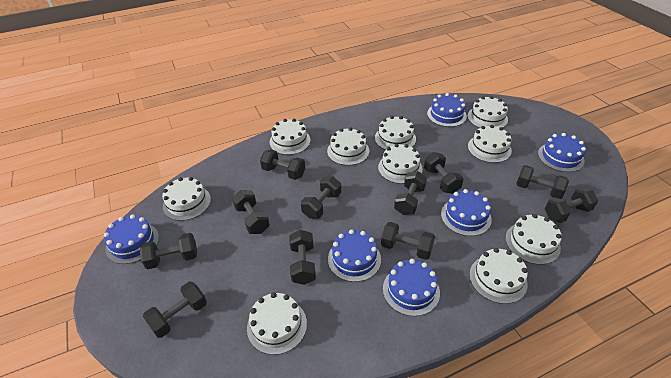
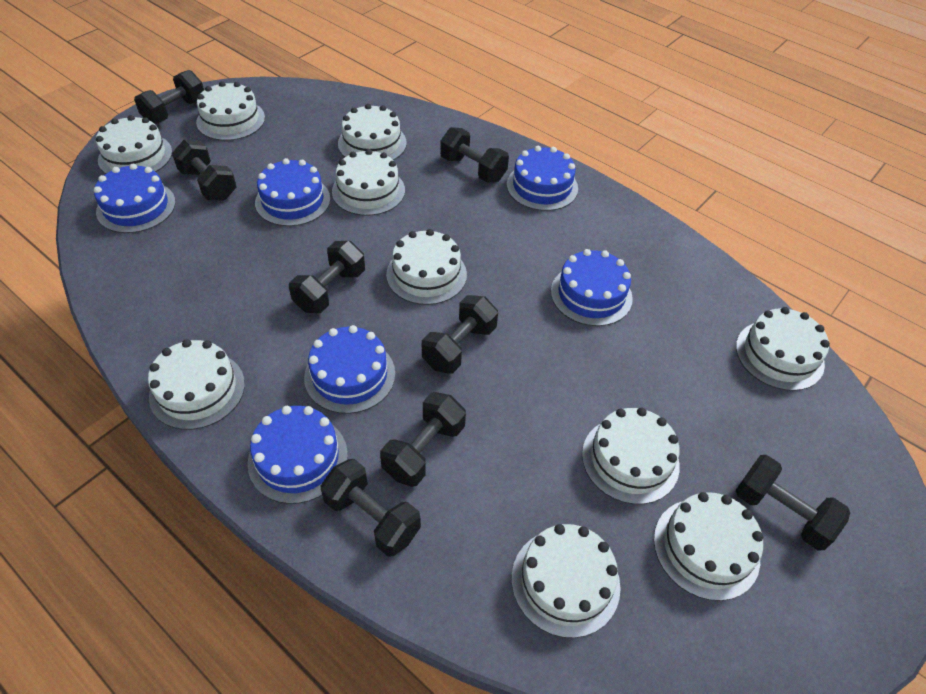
black dumbbell: [140,233,197,269] [143,282,207,338] [232,190,270,234] [260,149,305,180] [289,230,316,285] [301,176,341,219] [381,222,435,260] [394,171,427,215] [424,152,464,194] [516,165,569,199] [545,187,598,223] = 11 -> [134,70,204,124] [172,139,237,201] [289,241,365,313] [321,459,421,557] [380,392,466,487] [422,295,498,374] [440,127,509,182] [736,455,850,551] = 8

